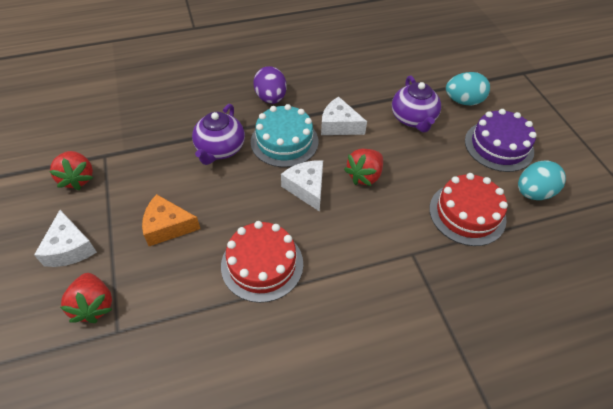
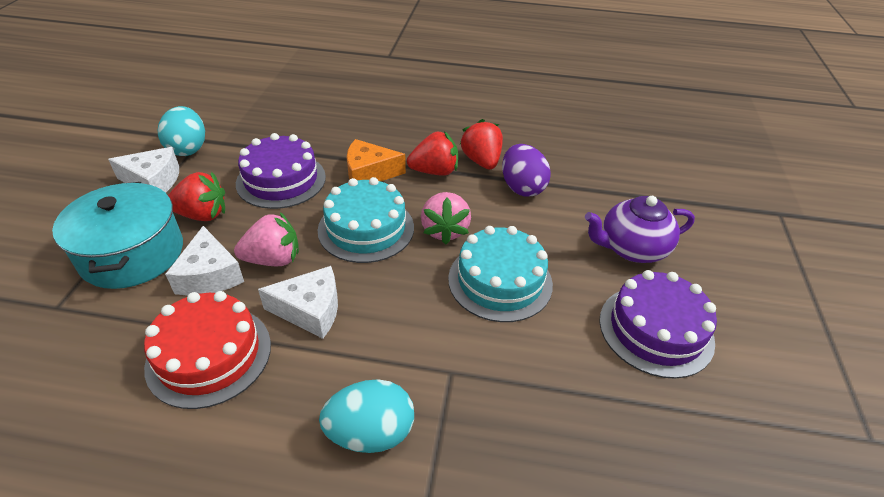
pink strawberry: none = 0 -> [234,212,299,267] [421,192,471,244] = 2
purple cake: [465,109,537,172] = 1 -> [236,133,326,209] [599,270,717,379] = 2
purple teapot: [192,104,245,165] [392,75,441,132] = 2 -> [585,196,695,263] = 1
red cake: [221,221,303,303] [429,173,508,246] = 2 -> [144,291,271,409] = 1
turquoise cake: [251,104,319,167] = 1 -> [318,177,414,263] [448,226,553,322] = 2
turquoise pot: none = 0 -> [52,182,183,289] = 1

